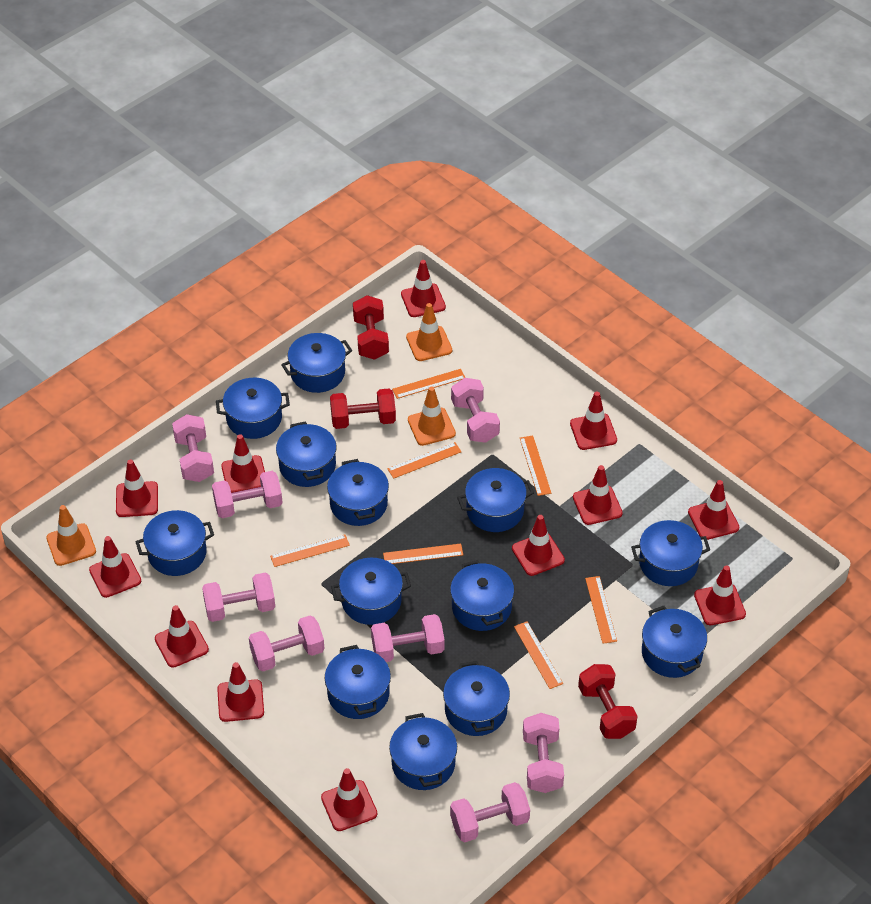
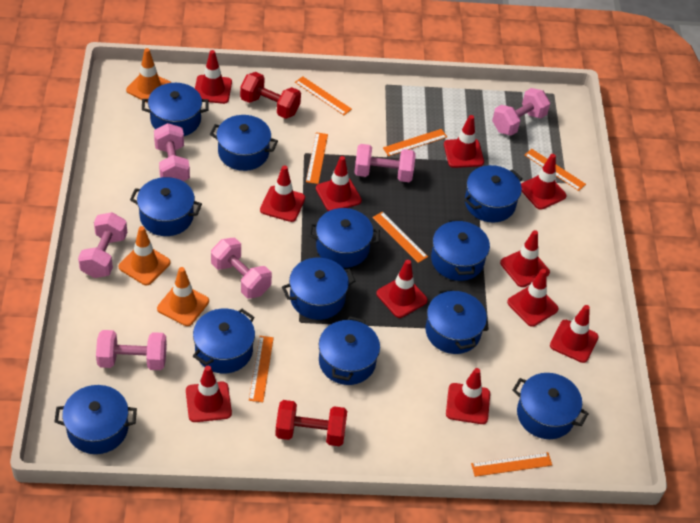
blue pot: [136,510,214,576] [216,378,290,439] [276,421,337,487] [281,333,352,393] [325,645,391,719] [327,459,389,526] [331,558,411,625] [389,713,457,790] [443,661,510,736] [450,560,514,631] [457,468,534,532] [631,520,710,586] [642,606,707,678] = 13 -> [54,385,137,454] [130,177,202,236] [142,83,208,136] [193,309,255,374] [210,115,278,171] [282,258,355,320] [309,208,380,268] [319,316,380,385] [426,288,487,354] [431,218,490,281] [464,165,523,222] [512,373,589,439] = 12
pink dumbbell: [172,414,214,482] [202,573,275,622] [212,471,283,518] [249,615,324,671] [371,614,445,662] [450,782,530,842] [451,378,500,443] [523,713,564,793] = 8 -> [78,212,127,278] [96,330,167,370] [154,123,190,182] [211,238,272,299] [354,144,415,182] [492,88,550,136] = 6
red dumbbell: [330,388,396,429] [353,295,389,360] [578,664,638,739] = 3 -> [240,72,301,119] [275,400,347,446] = 2
red traffic cone: [89,536,141,598] [116,459,158,517] [155,605,209,668] [217,662,264,722] [221,434,265,493] [321,768,377,831] [401,260,446,317] [512,515,565,576] [570,392,617,450] [573,465,623,525] [688,480,739,540] [694,565,746,625] = 12 -> [186,366,232,422] [195,50,232,104] [260,165,305,222] [316,156,362,211] [376,260,428,318] [444,115,484,168] [446,368,490,424] [500,230,550,287] [507,269,559,327] [521,154,567,210] [550,305,599,363] = 11

